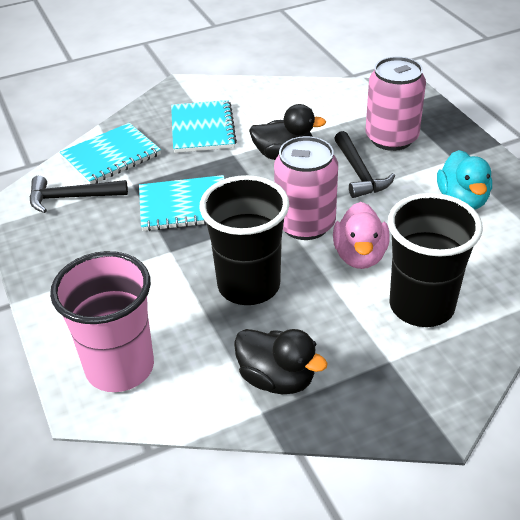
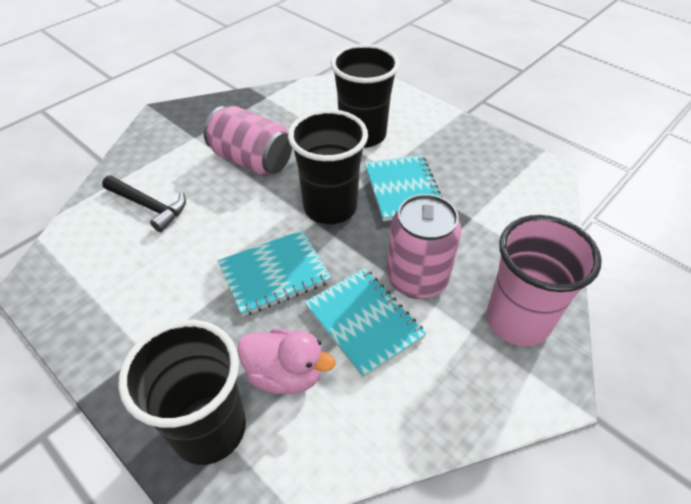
black cup: [200,175,289,305] [388,193,483,327] = 2 -> [118,320,246,465] [288,109,368,224] [331,44,400,148] = 3
black duck: [234,329,328,394] [249,104,326,160] = 2 -> none = 0
black hammer: [30,176,128,213] [334,131,395,198] = 2 -> [102,176,186,232] = 1
turquoise duck: [437,150,492,210] = 1 -> none = 0

